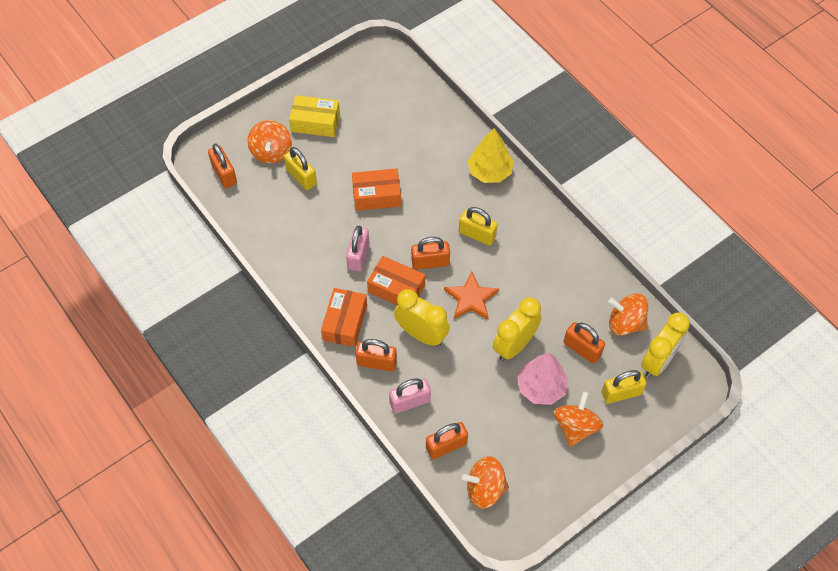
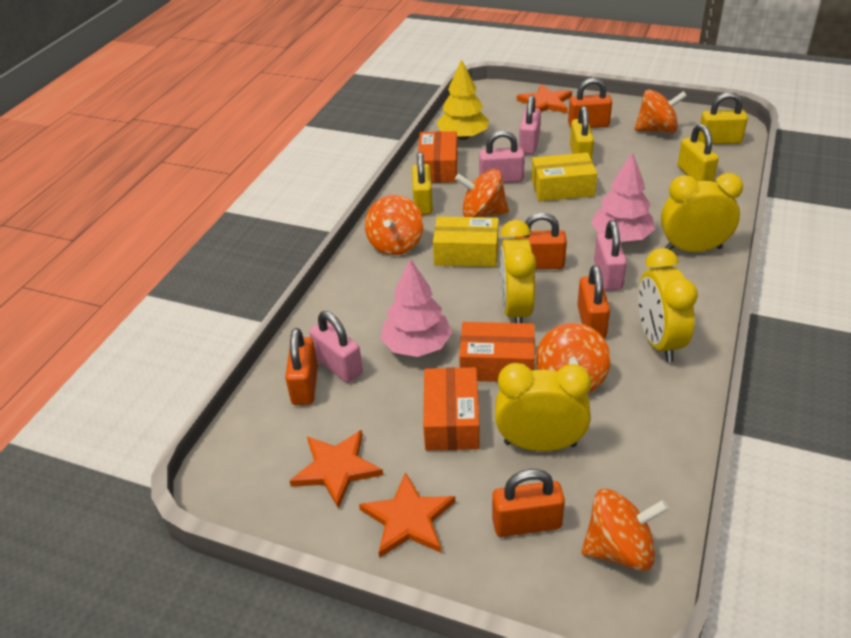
orange spinning top: [248,120,292,164] [462,456,509,509] [554,392,603,447] [608,293,648,336] = 4 -> [365,195,424,255] [455,169,509,217] [536,323,611,393] [581,489,669,571] [634,89,687,133] = 5
orange star: [444,271,499,319] = 1 -> [290,430,383,509] [359,472,455,558] [517,84,572,113] = 3
pink padlock: [346,226,369,272] [389,378,431,414] = 2 -> [309,311,363,383] [479,130,525,183] [519,95,541,154] [594,220,627,291] = 4
pink tree: [517,353,569,405] = 1 -> [380,259,452,357] [591,152,655,242] = 2
yellow box: [289,95,340,137] = 1 -> [433,216,499,267] [531,153,597,201] = 2
yellow clock: [394,289,450,346] [493,297,542,361] [641,313,690,378] = 3 -> [495,363,591,451] [500,220,536,323] [638,248,698,362] [661,173,743,252] = 4
yellow padlock: [284,147,317,190] [459,207,497,245] [601,370,646,404] = 3 -> [412,152,433,215] [570,106,594,160] [678,124,719,182] [698,92,748,144] = 4

